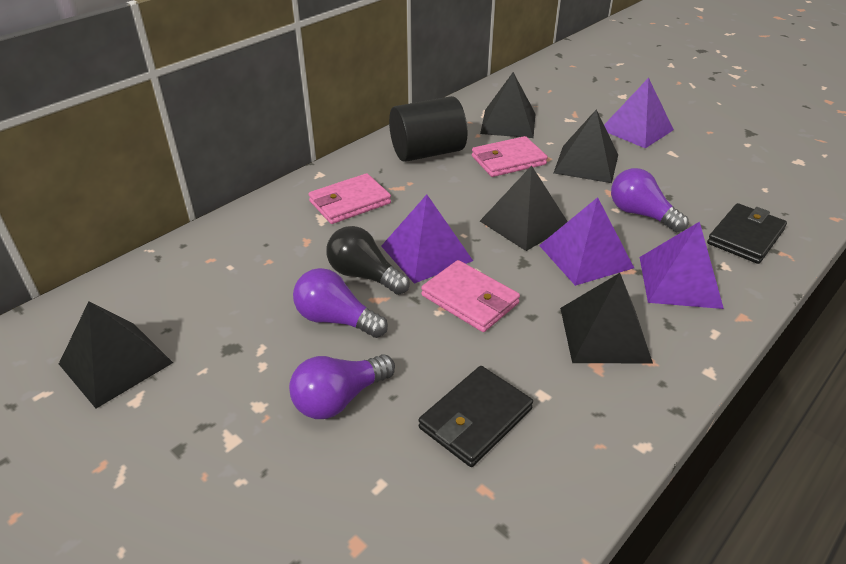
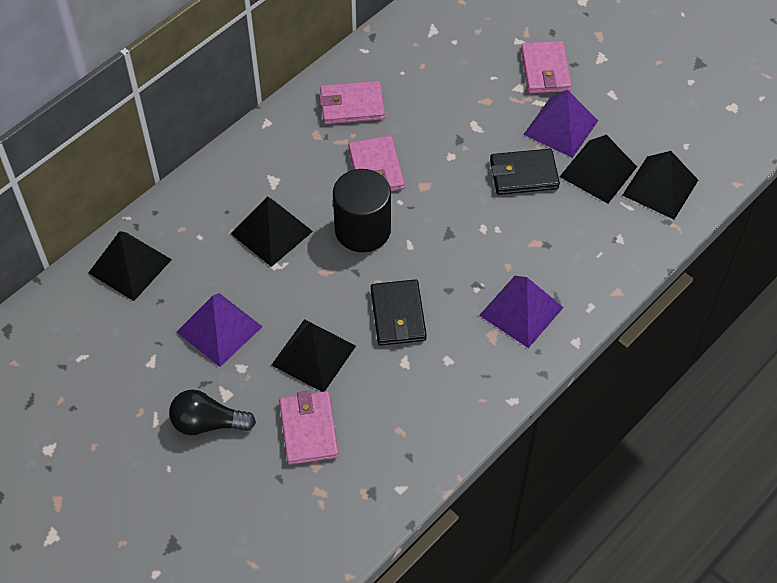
pink wallet: [309,173,391,224] [421,260,520,332] [472,136,548,177] = 3 -> [279,391,339,465] [320,81,385,124] [348,136,405,191] [521,41,572,93] = 4
purple light bulb: [289,354,395,419] [293,268,388,338] [611,168,689,232] = 3 -> none = 0
purple pyramid: [381,194,473,284] [539,197,634,286] [604,78,674,148] [640,222,724,309] = 4 -> [177,293,263,367] [479,276,564,348] [523,90,598,158] = 3

